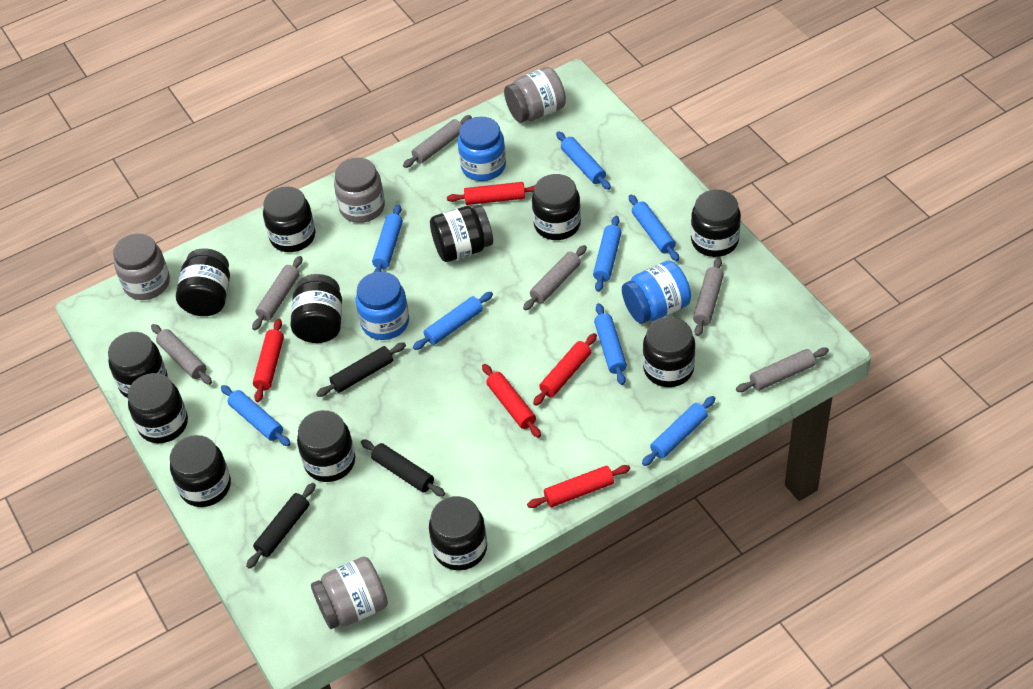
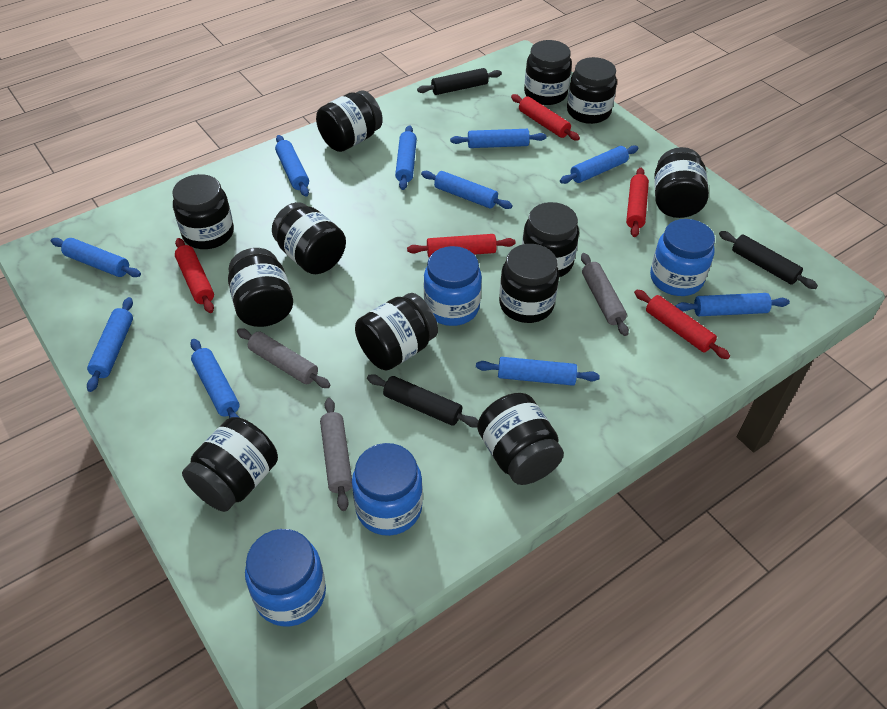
blue jar: [356,272,409,340] [458,116,506,181] [622,261,691,323] = 3 -> [245,529,326,627] [352,443,423,536] [424,246,482,326] [650,219,715,296] = 4
blue rolling pin: [221,385,291,446] [372,204,403,272] [413,292,493,350] [556,131,611,190] [593,216,622,292] [594,303,627,385] [629,195,679,261] [642,396,715,466] = 8 -> [51,238,141,277] [87,297,133,392] [190,339,240,418] [275,135,309,197] [395,125,417,190] [421,171,513,209] [450,129,547,148] [476,357,600,386] [560,145,638,184] [675,293,790,316] = 10
grey jar: [113,234,170,300] [311,557,388,629] [334,158,385,223] [504,67,566,123] = 4 -> none = 0
grey rolling pin: [151,324,212,385] [252,256,302,330] [403,115,472,168] [523,245,587,310] [693,257,724,336] [736,347,829,392] = 6 -> [237,328,331,388] [320,398,352,511] [581,253,629,336] = 3

